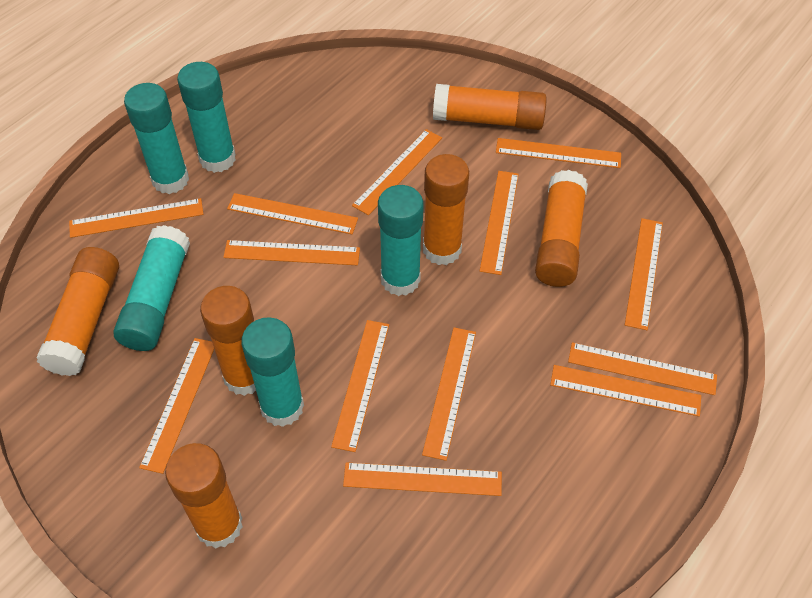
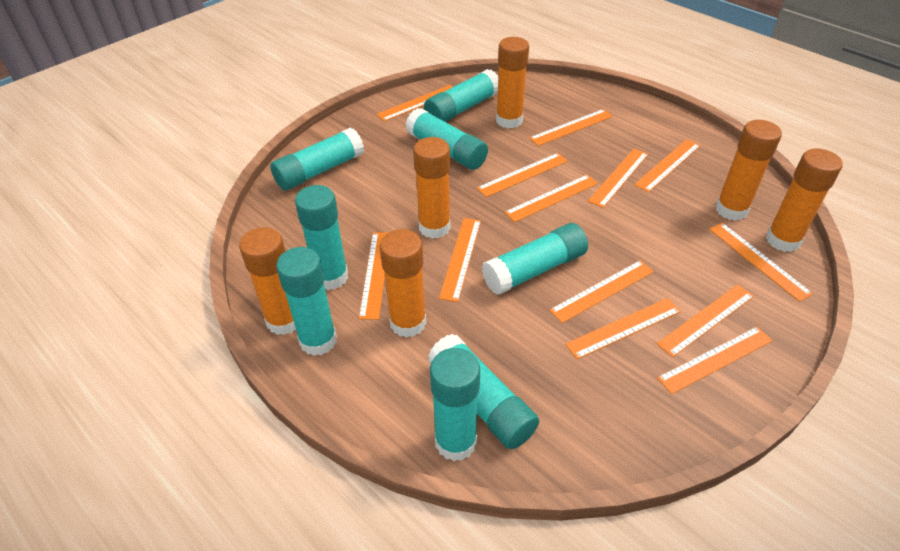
turquoise glue stick: [114,225,190,351] [124,83,189,194] [177,62,236,173] [241,317,304,427] [378,185,424,296] = 5 -> [270,127,364,190] [276,247,337,356] [295,185,348,290] [406,108,488,170] [424,69,498,122] [428,334,539,449] [430,348,480,461] [482,223,588,295] = 8

